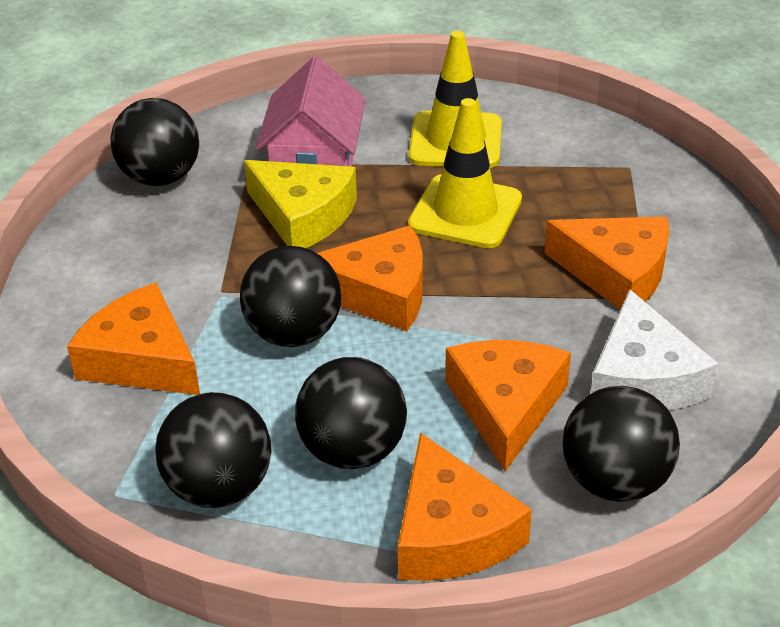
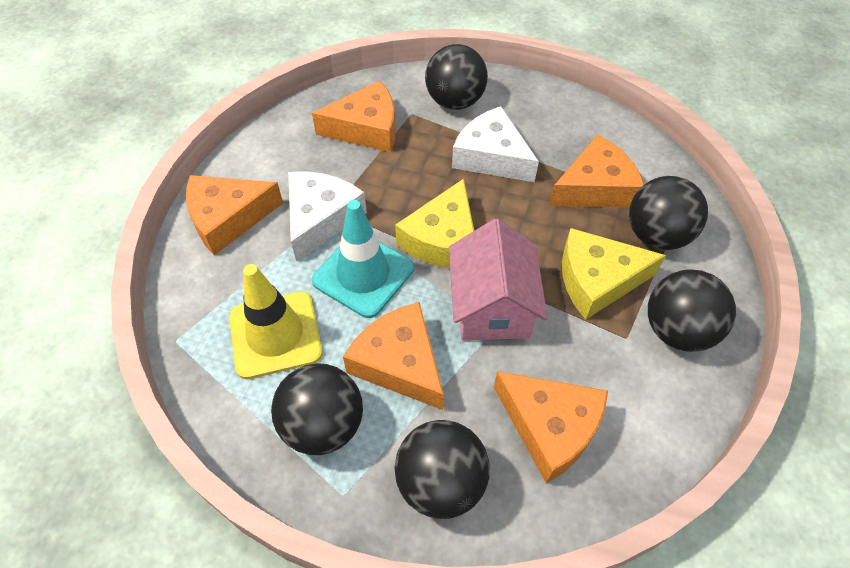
turquoise traffic cone: none = 0 -> [312,200,414,318] = 1
white cheese: [590,289,718,410] = 1 -> [288,171,367,262] [452,106,539,182] = 2
yellow cheese: [244,160,357,248] = 1 -> [395,179,474,268] [562,228,666,320] = 2
yellow traffic cone: [408,98,522,248] [409,31,502,168] = 2 -> [229,264,323,379] = 1

